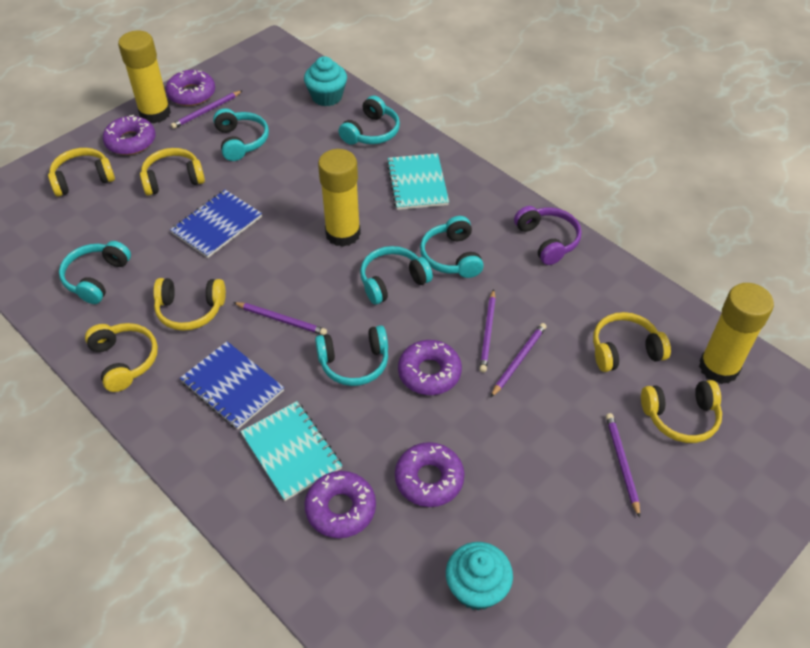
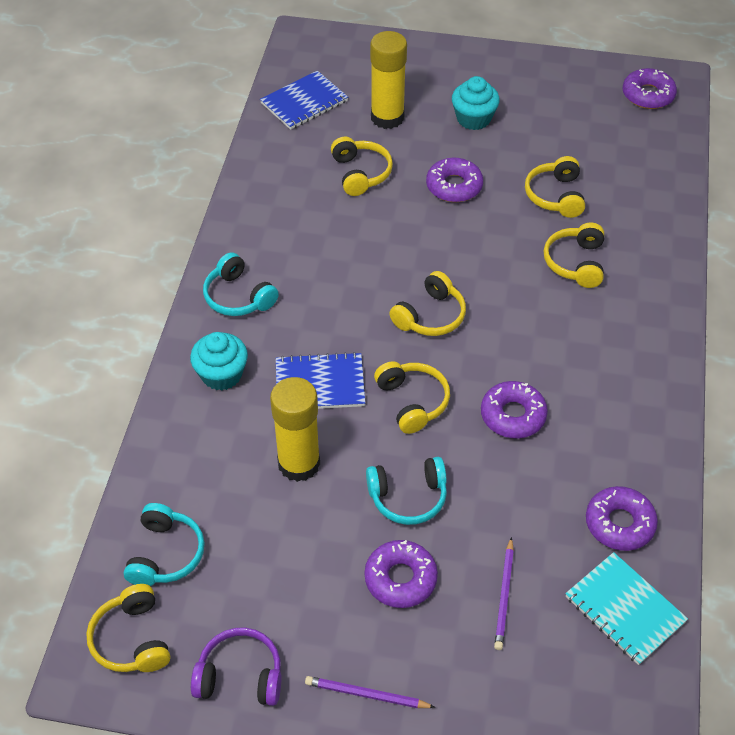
purple pencil: [171,90,243,129] [233,302,327,335] [480,289,496,372] [491,323,547,397] [606,413,640,518] = 5 -> [305,676,435,708] [494,537,514,650] = 2
turquoise headphones: [59,241,131,304] [213,108,269,161] [315,325,388,386] [338,96,400,145] [360,246,433,305] [420,216,484,278] = 6 -> [124,503,205,586] [203,252,279,316] [366,457,447,525] = 3
turquoise notebook: [240,401,342,501] [387,153,449,210] = 2 -> [565,552,688,665] = 1
yellow glue stick: [118,31,171,123] [318,149,361,247] [699,283,774,384] = 3 -> [270,377,320,482] [370,31,407,129] = 2

